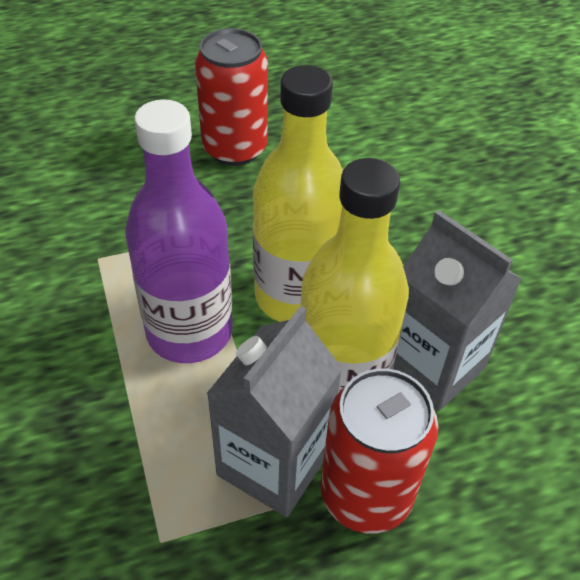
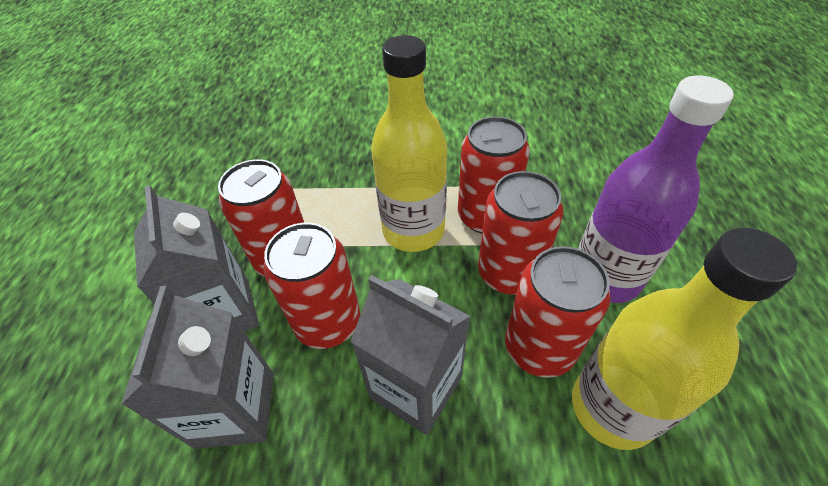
grey carton: [206,306,342,517] [393,210,522,411] = 2 -> [121,286,274,449] [134,186,259,332] [351,275,470,435] = 3
red can: [195,28,268,166] [321,368,439,533] = 2 -> [218,159,304,277] [264,223,360,349] [458,116,530,234] [478,171,564,295] [505,246,611,378] = 5

